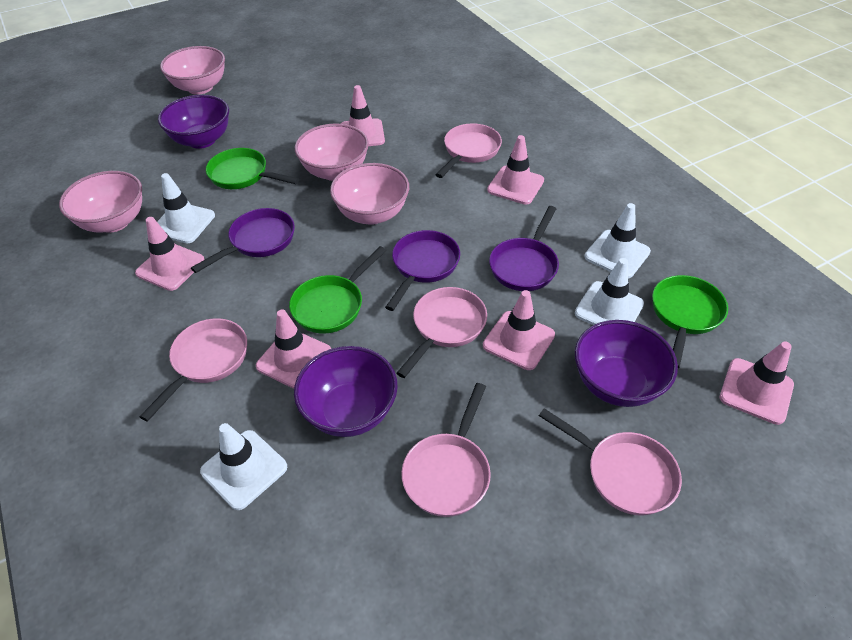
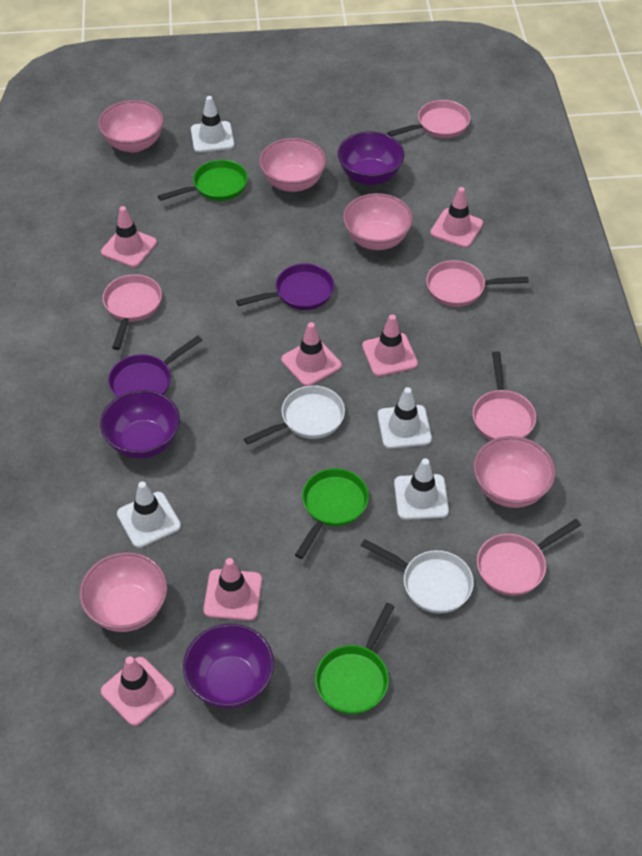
pink bowl: [59,171,142,233] [160,46,225,95] [295,124,369,181] [330,163,409,225] = 4 -> [79,552,167,632] [98,100,164,152] [259,138,326,192] [343,193,413,250] [473,436,556,508] = 5
purple pan: [191,208,295,273] [385,230,460,311] [489,206,559,291] = 3 -> [108,336,202,398] [236,263,334,310] = 2
white pan: none = 0 -> [244,385,345,445] [361,539,474,614] = 2

